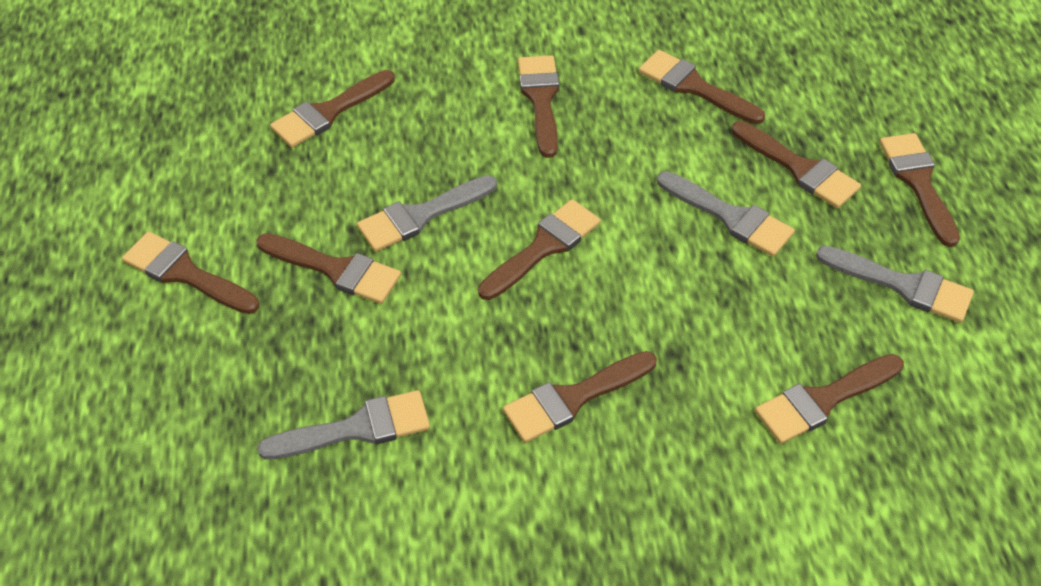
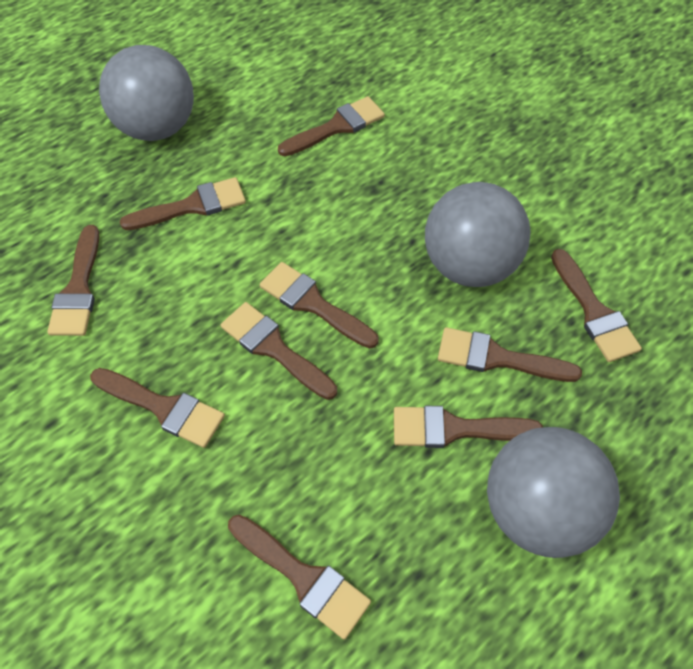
grey ball: none = 0 -> [99,45,194,141] [425,182,531,287] [487,427,620,558] = 3
grey brush: [257,390,430,460] [357,175,497,252] [657,171,795,257] [816,245,974,323] = 4 -> none = 0

